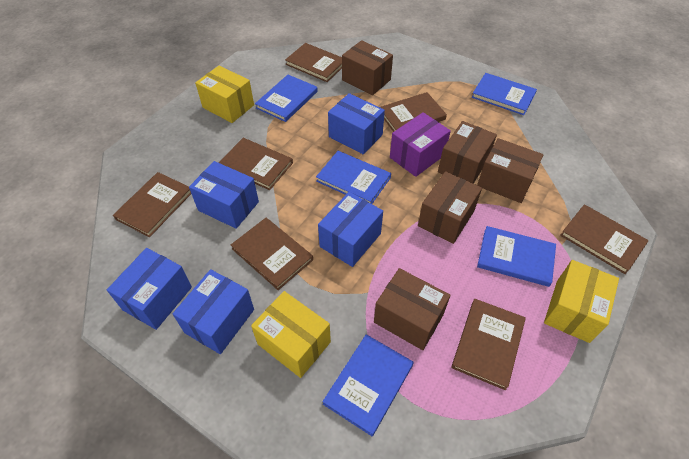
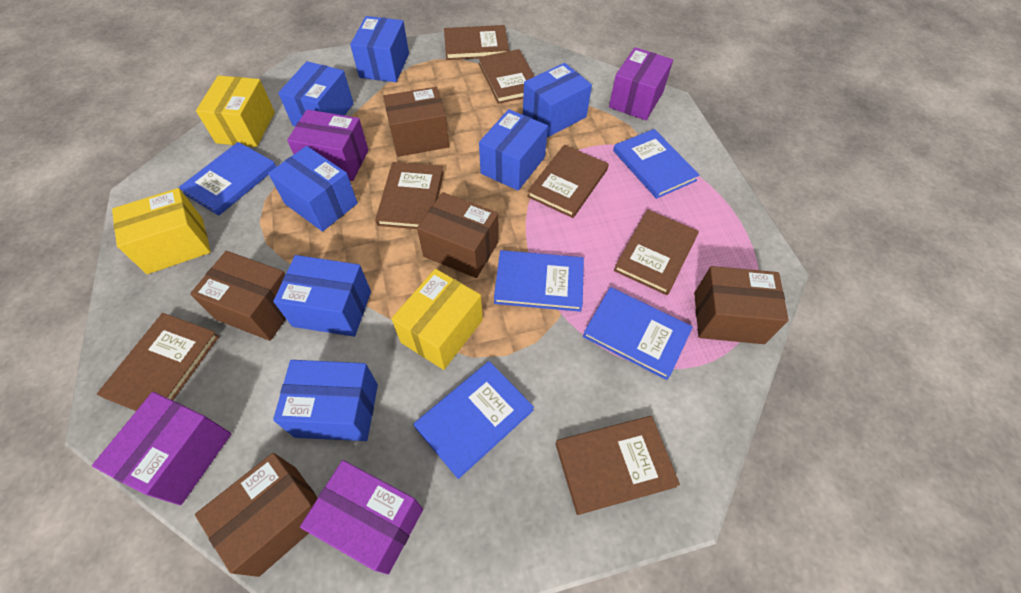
blue box: [107,248,192,330] [173,269,254,354] [189,161,259,229] [318,192,383,267] [328,93,385,154] = 5 -> [268,146,358,232] [273,255,371,337] [273,360,378,441] [278,61,354,126] [350,16,409,82] [479,109,548,191] [523,63,592,137] = 7
purple box: [390,112,451,177] = 1 -> [92,392,231,505] [287,109,369,181] [300,460,423,574] [609,47,673,120] = 4

